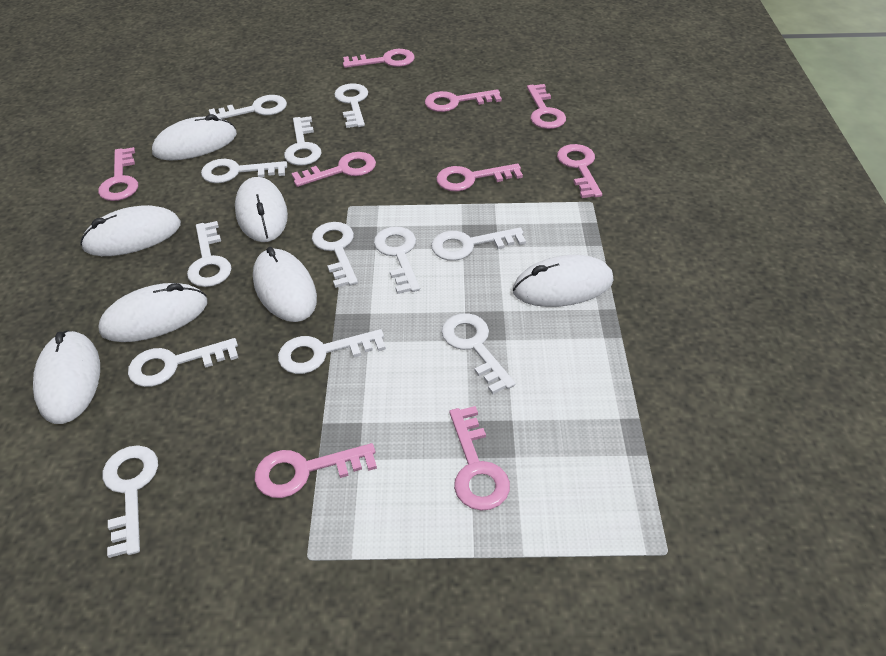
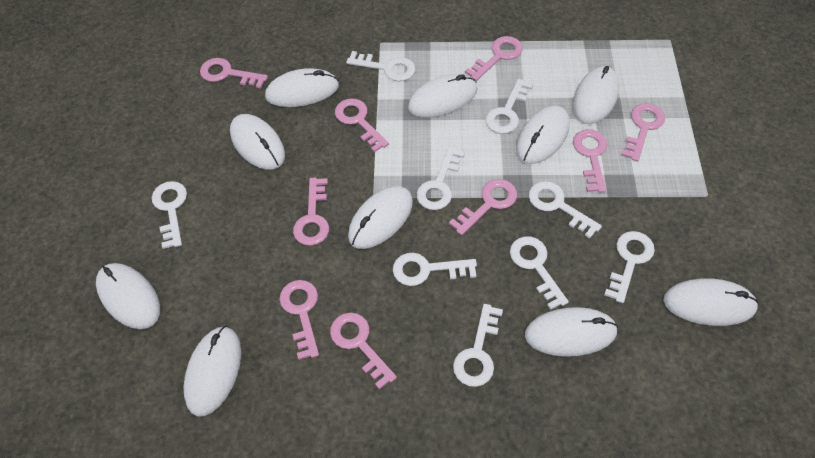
white key: [103,445,158,558] [128,338,238,387] [187,221,232,287] [201,159,287,183] [209,95,287,119] [278,329,386,374] [284,116,322,166] [312,222,358,288] [334,83,368,128] [374,226,420,294] [431,228,526,261] [442,313,516,394] = 12 -> [152,181,187,249] [346,51,415,81] [393,253,477,286] [417,147,465,210] [453,304,503,387] [486,79,533,134] [510,236,569,310] [529,181,602,239] [604,231,655,303] = 9
white mouse: [33,330,100,424] [80,205,181,256] [99,283,207,342] [152,114,237,160] [235,177,288,242] [253,247,317,322] [513,255,614,307] = 7 -> [96,263,160,329] [183,326,241,417] [230,114,285,170] [265,68,339,107] [348,186,413,249] [408,74,478,118] [516,105,570,164] [525,307,618,357] [573,66,619,124] [663,278,759,326] = 10

